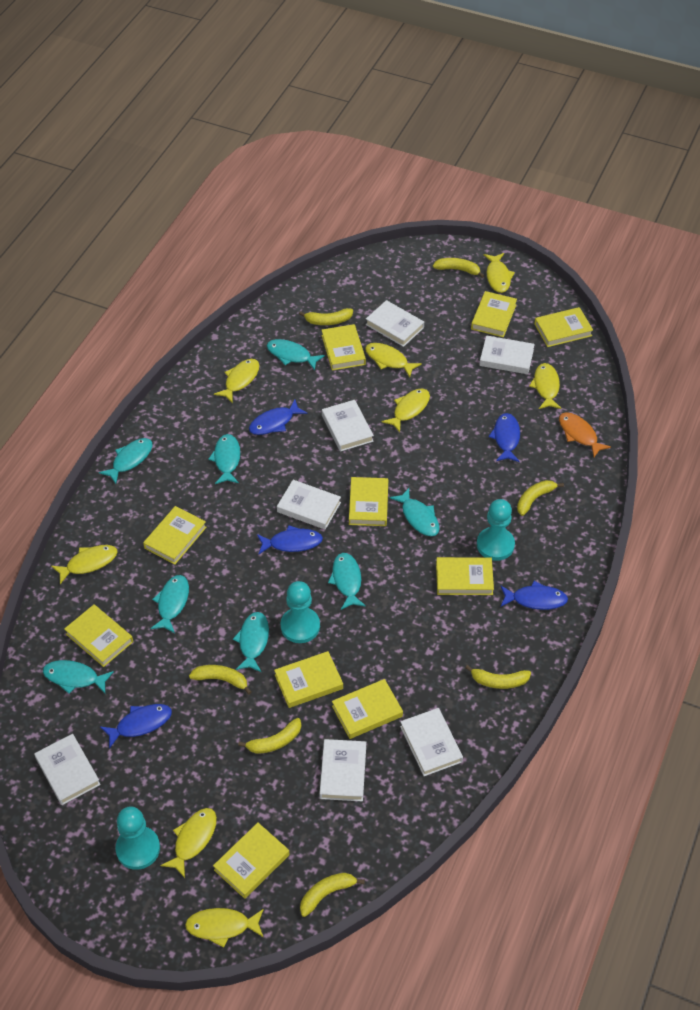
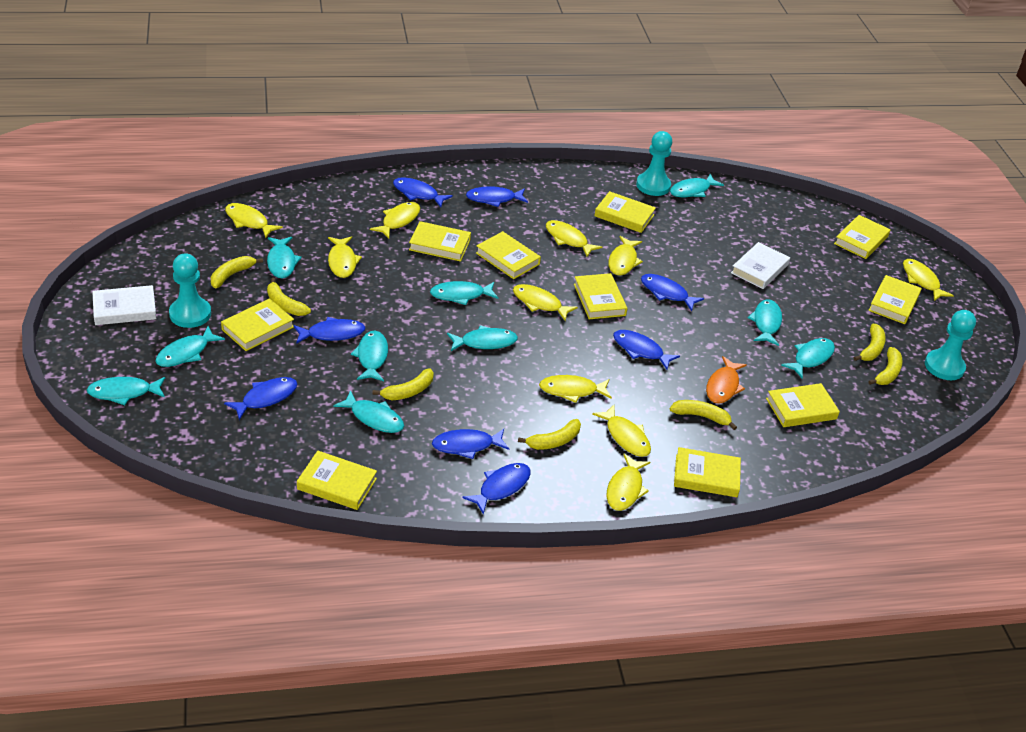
blue fish: [100,704,172,749] [249,400,308,435] [257,525,323,554] [488,413,520,462] [501,581,568,610] = 5 -> [224,377,297,420] [293,317,366,344] [393,177,453,207] [432,429,509,459] [463,463,531,515] [466,186,528,207] [613,330,680,370] [641,274,704,311] = 8
turquoise fish: [43,660,114,694] [99,438,153,484] [150,575,189,633] [208,434,240,484] [233,612,269,672] [267,339,325,370] [328,553,366,610] [390,488,440,536] = 8 -> [87,377,165,405] [155,326,225,367] [267,237,302,278] [333,390,404,433] [351,331,388,381] [430,281,498,305] [447,325,518,351] [670,174,724,197] [748,300,782,346] [781,338,835,378] = 10
white book: [34,734,101,805] [277,480,341,530] [319,739,366,801] [322,400,374,452] [366,300,424,347] [400,708,463,776] [479,335,535,374] = 7 -> [92,285,156,325] [731,242,790,289] = 2
yellow fish: [51,545,118,584] [160,808,217,878] [185,908,264,947] [214,359,259,403] [365,343,422,378] [382,389,430,432] [484,253,515,293] [529,363,561,409] = 8 -> [225,203,283,238] [328,236,362,278] [370,202,420,238] [513,284,578,321] [539,375,612,403] [546,220,602,257] [592,405,651,457] [606,454,650,511] [608,236,643,275] [903,259,954,301] = 10

